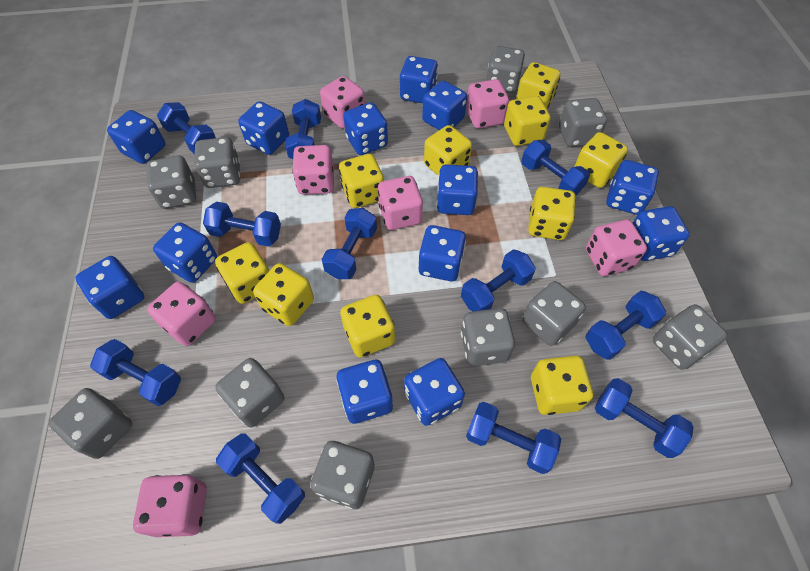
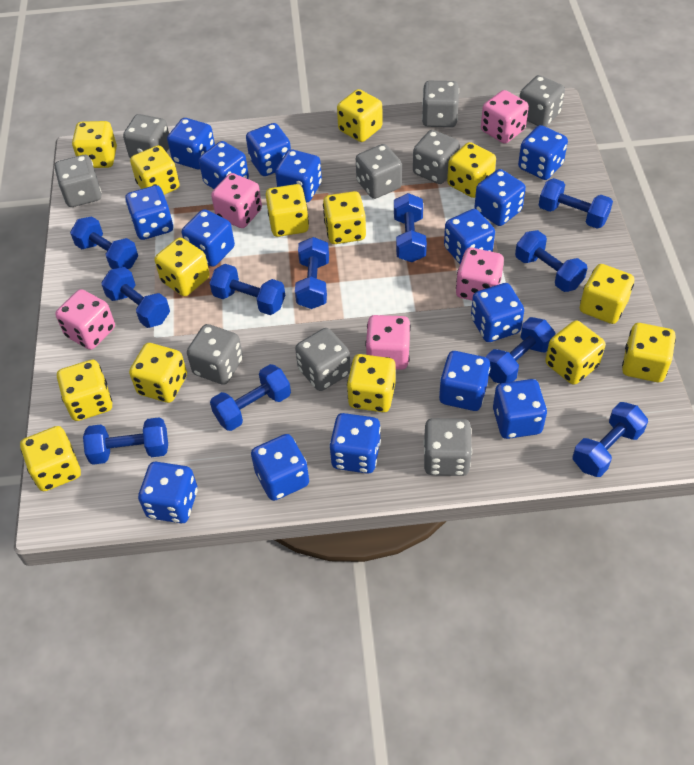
blue dice: [75,256,144,319] [107,110,165,164] [153,222,217,283] [238,101,289,155] [336,360,393,424] [343,102,388,155] [400,56,438,103] [404,358,465,426] [419,225,466,281] [422,81,467,130] [437,164,478,215] [606,160,659,215] [633,206,690,261] = 13 -> [125,185,173,240] [138,462,198,523] [167,118,215,169] [182,209,235,267] [199,141,249,189] [246,123,291,176] [251,434,309,501] [275,149,322,202] [329,413,381,474] [439,351,490,411] [444,209,495,264] [471,283,524,342] [475,169,526,226] [493,379,547,439] [518,125,568,180] = 15
grey dice: [49,388,132,459] [147,156,196,209] [194,137,240,188] [215,358,284,427] [310,441,375,509] [461,308,515,366] [486,46,525,94] [522,281,586,346] [559,98,607,147] [653,304,727,370] = 10 -> [55,155,101,207] [123,114,169,158] [187,324,243,385] [295,328,351,391] [356,144,402,199] [413,130,460,184] [422,81,459,127] [423,418,472,476] [519,75,565,127] = 9
pink dice: [133,474,207,537] [147,282,216,346] [292,145,334,195] [320,76,365,129] [378,176,423,230] [466,79,509,129] [586,220,647,276] = 7 -> [55,289,115,350] [211,173,262,228] [365,315,411,370] [456,248,504,300] [481,90,529,144] = 5
yellow dice: [215,242,269,304] [253,263,314,326] [339,154,384,208] [340,295,395,357] [424,125,472,176] [504,96,550,146] [516,62,561,108] [528,187,576,240] [531,356,593,415] [574,132,628,188] = 10 -> [20,426,81,491] [57,360,112,421] [72,121,117,168] [129,343,187,403] [130,145,180,195] [155,237,210,296] [266,184,309,237] [323,191,366,244] [337,89,383,142] [347,354,396,412] [447,142,496,198] [545,321,605,385] [580,264,634,324] [622,323,676,382] = 14

